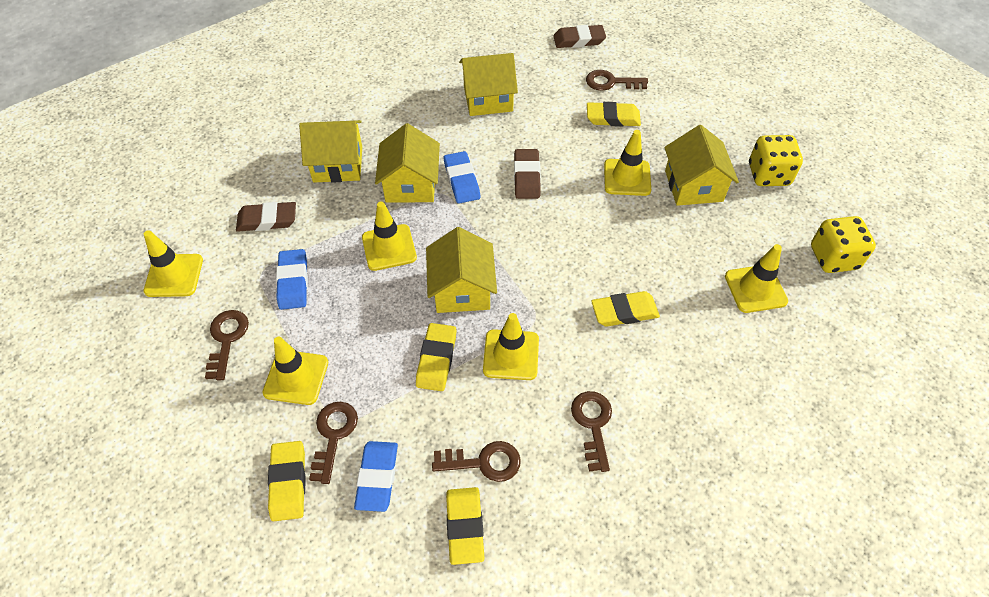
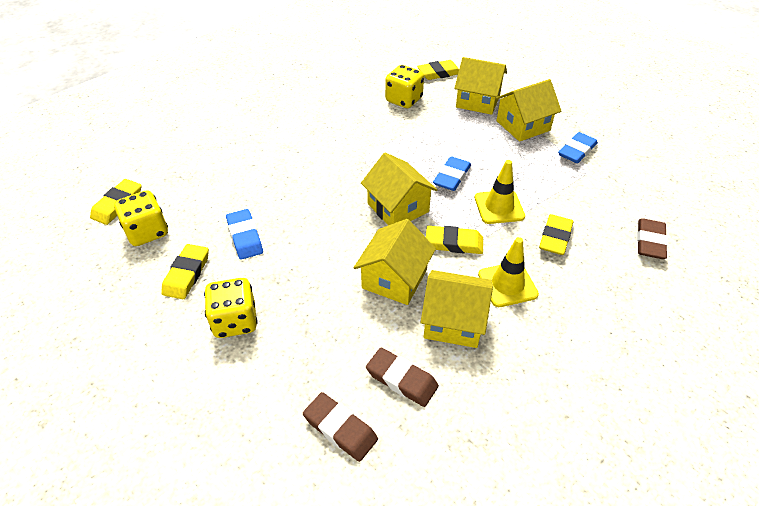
brown key: [205,310,249,381] [309,402,358,484] [432,441,521,482] [571,391,612,472] [586,70,648,91] = 5 -> none = 0
yellow dice: [749,135,803,186] [811,216,876,273] = 2 -> [114,190,168,246] [204,278,258,338] [385,65,424,108] = 3
yellow traffic cone: [143,230,203,297] [263,337,328,405] [362,202,417,271] [483,313,539,380] [604,130,651,196] [725,244,788,313] = 6 -> [475,160,525,224] [478,237,539,307] = 2

